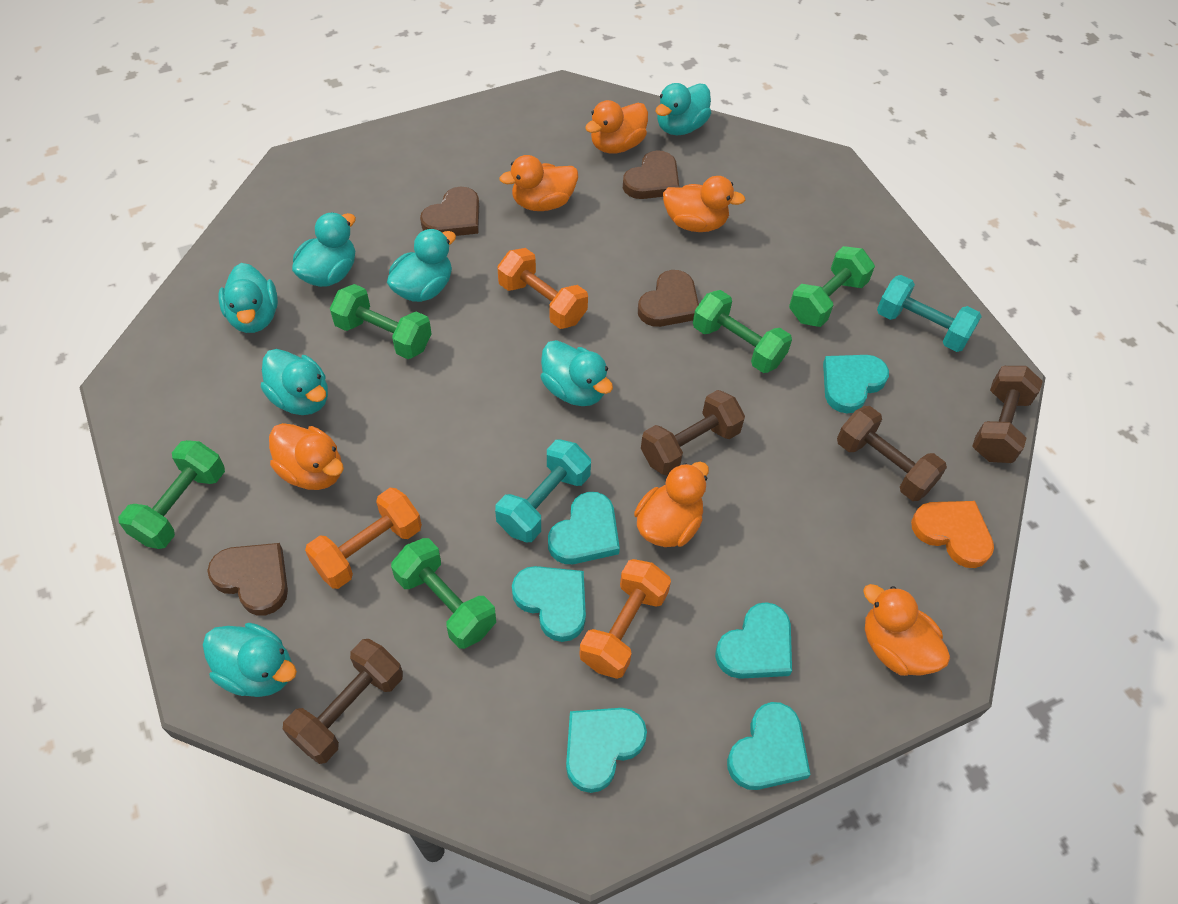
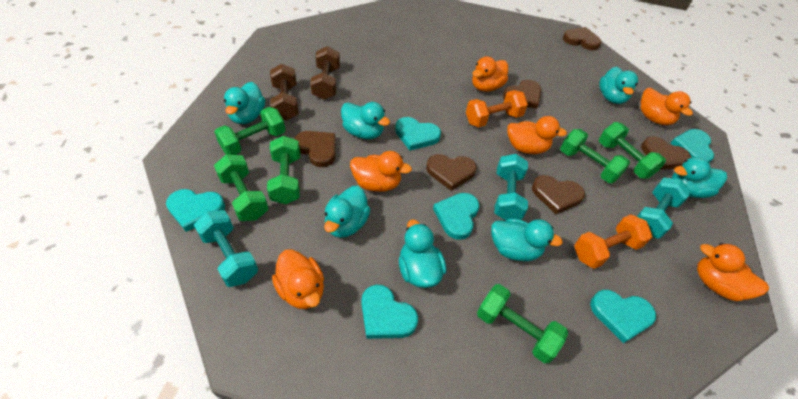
brown dumbbell: [283,639,403,764] [641,390,745,476] [837,406,947,501] [972,366,1043,463] = 4 -> [270,64,299,121] [310,46,340,100] = 2
brown heart: [207,543,288,615] [420,186,479,236] [623,150,679,199] [638,270,699,327] = 4 -> [294,131,336,167] [426,154,476,191] [503,80,541,108] [532,175,585,214] [563,27,601,50] [641,136,692,170] = 6
green dumbbell: [118,440,225,549] [330,284,432,359] [391,538,496,649] [693,290,792,373] [789,246,875,327] = 5 -> [214,107,285,155] [214,154,269,221] [267,136,300,204] [477,284,568,363] [560,129,630,183] [599,122,666,179] = 6
orange dumbbell: [305,488,422,589] [497,248,588,329] [579,559,671,679] = 3 -> [466,90,528,127] [574,214,652,269] = 2
orange heart: [911,501,994,568] = 1 -> none = 0
turquoise dumbbell: [495,440,591,543] [877,275,982,352] = 2 -> [194,210,258,287] [494,154,528,220] [636,178,691,239] = 3

